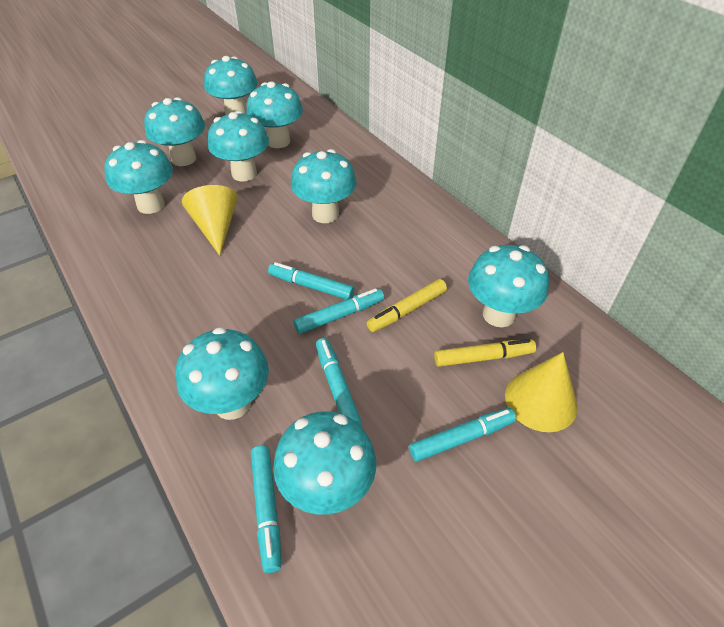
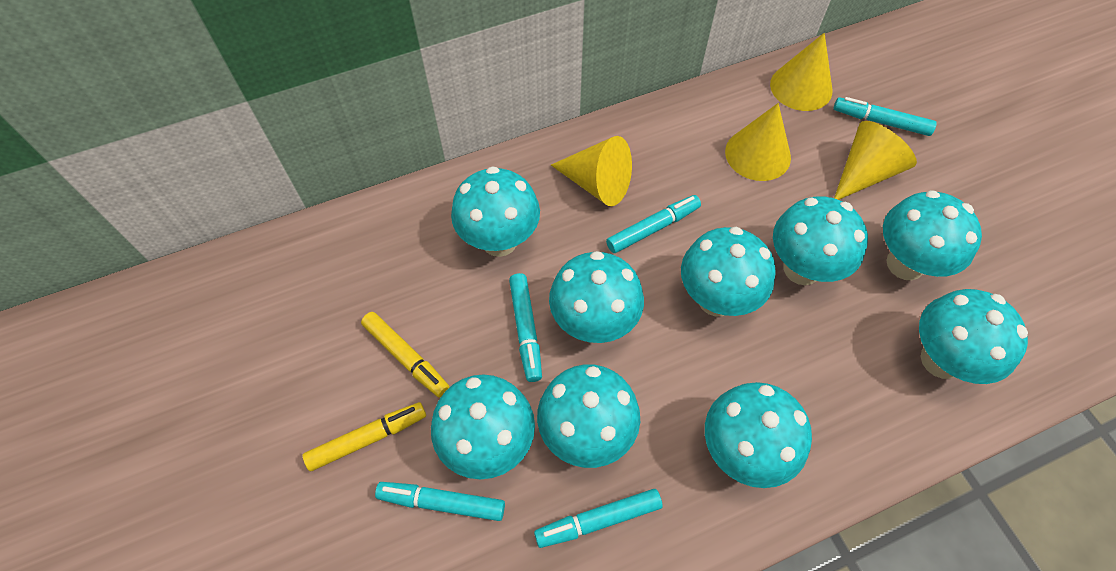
yellow cone: [182,185,238,256] [505,352,578,432] = 2 -> [551,136,632,206] [725,103,791,181] [770,33,832,111] [834,121,917,200] = 4

